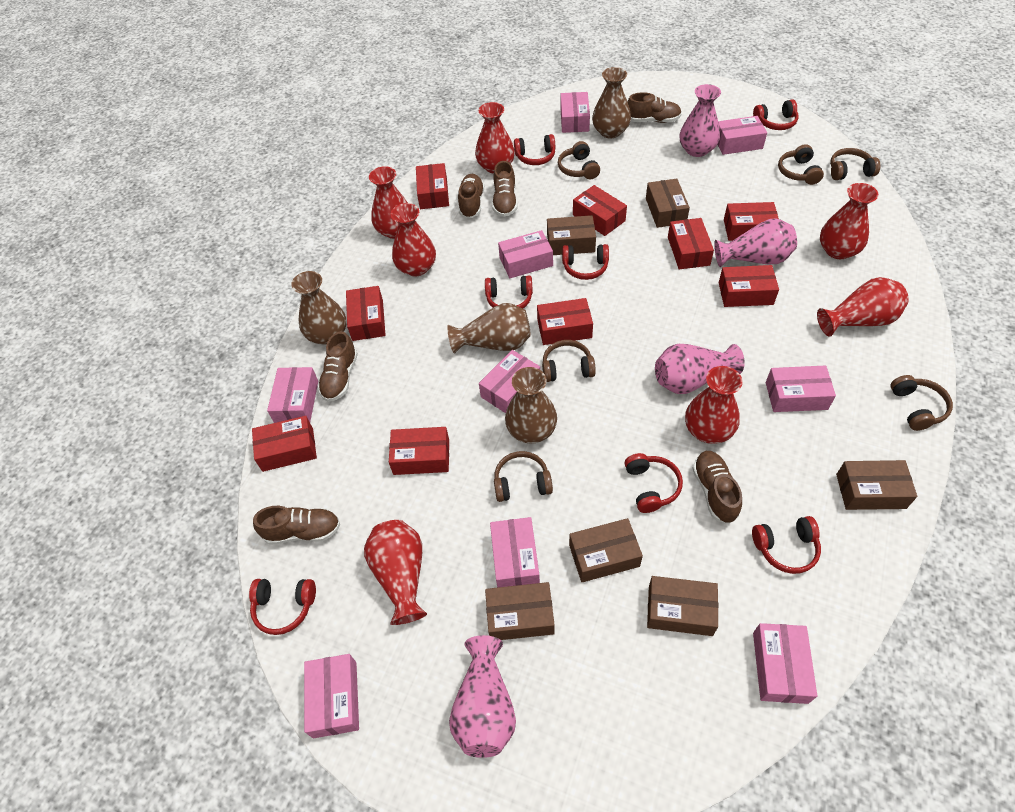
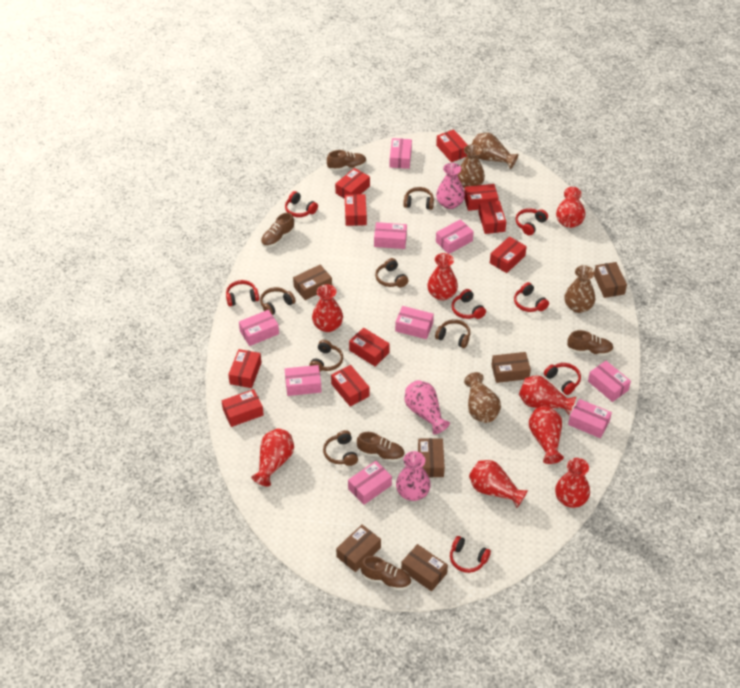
brown shoe: [253,506,340,545] [318,331,358,402] [458,174,484,219] [492,161,517,217] [627,92,682,123] [692,451,742,524] = 6 -> [261,213,295,247] [327,150,367,171] [357,432,405,462] [360,556,411,591] [567,330,614,356] = 5
pink vase: [449,635,516,758] [655,344,745,394] [680,84,721,157] [714,219,797,267] = 4 -> [396,451,431,501] [405,380,450,434] [436,163,465,209] = 3
red box: [252,416,317,472] [346,286,386,341] [389,427,449,475] [416,163,449,209] [537,298,593,345] [573,185,627,236] [668,218,714,269] [719,265,779,307] [724,202,779,241] = 9 -> [222,389,264,427] [228,349,262,388] [331,365,370,407] [335,168,370,199] [345,194,367,226] [349,328,390,366] [436,129,467,162] [464,184,499,211] [478,201,506,234] [490,236,527,273] = 10
red vase: [364,520,427,625] [369,166,408,239] [391,203,436,276] [475,102,515,174] [685,366,743,444] [817,277,909,337] [820,183,879,259] = 7 -> [251,428,294,487] [312,284,343,332] [427,253,458,301] [469,460,528,508] [519,375,576,415] [529,406,564,464] [555,458,590,508] [556,187,585,228] = 8

